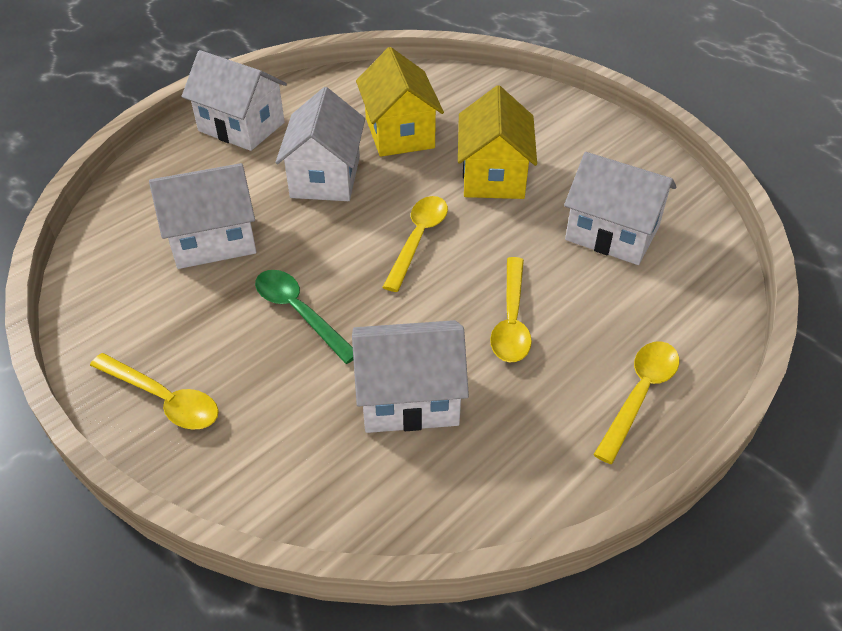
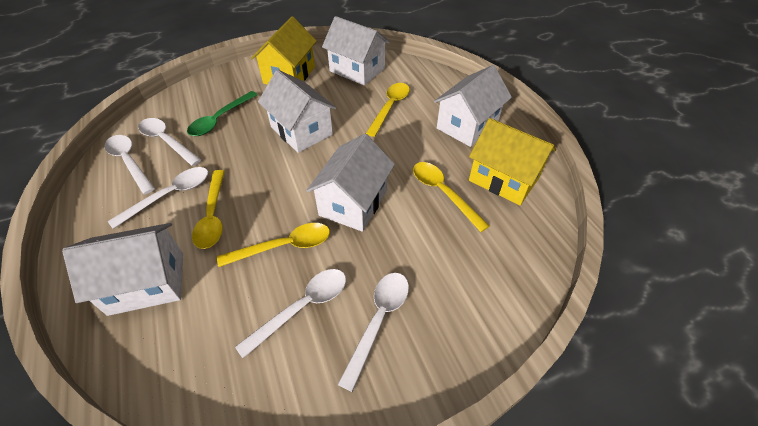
white spoon: none = 0 -> [104,135,155,194] [108,167,208,229] [138,118,201,166] [235,269,346,358] [338,273,409,392] = 5

